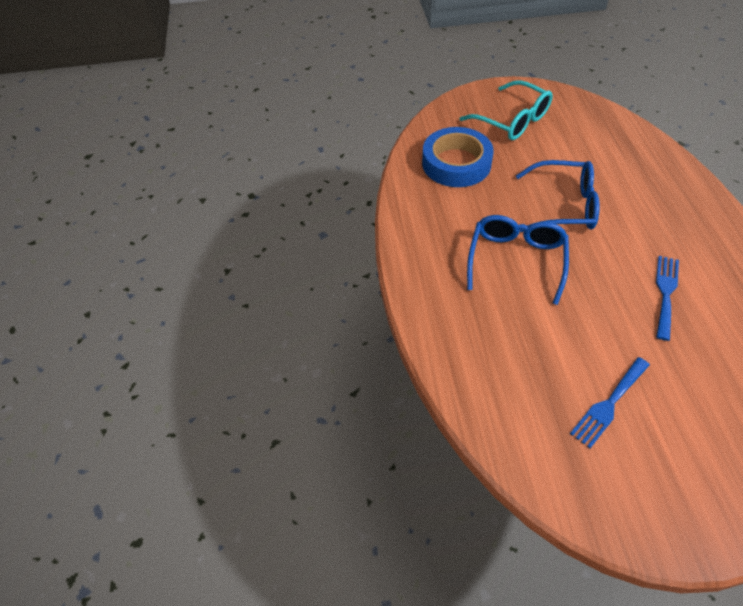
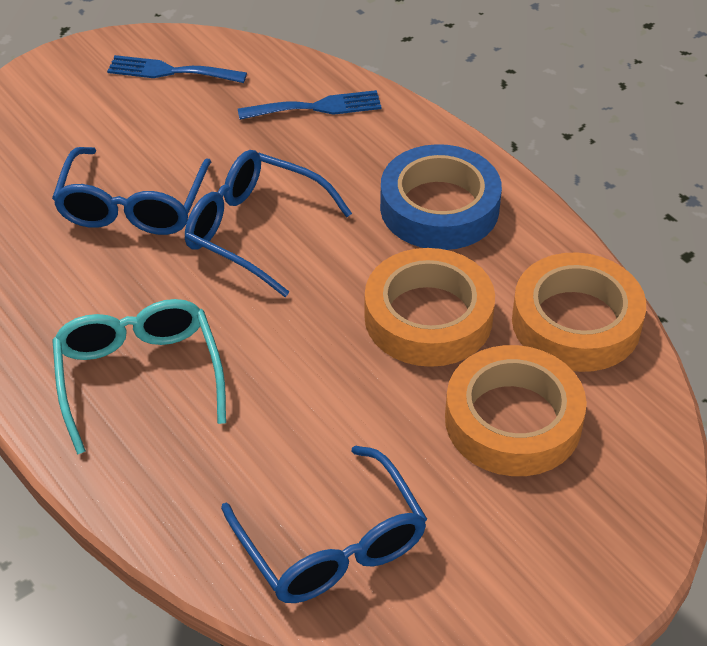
blue glasses: [467,215,569,305] [516,160,600,232] = 2 -> [52,147,211,235] [185,150,352,297] [221,446,427,603] = 3
orange tape: none = 0 -> [364,248,495,367] [445,345,587,476] [512,252,646,372] = 3

